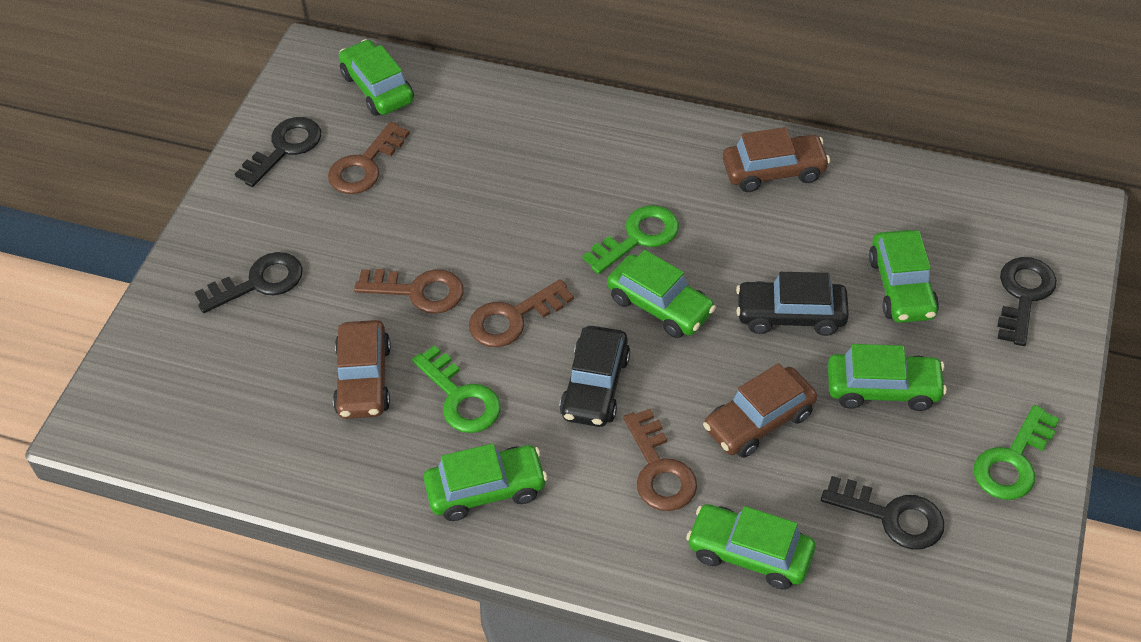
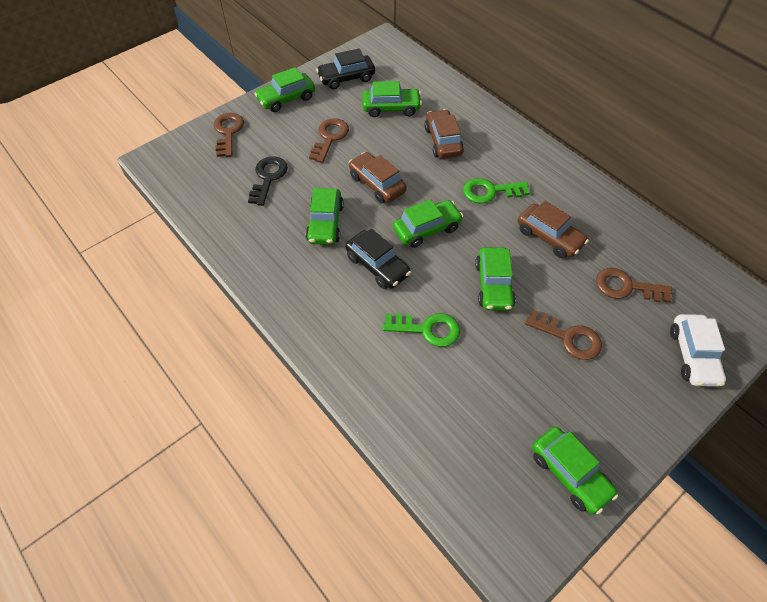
black key: [195,252,303,313] [235,117,321,187] [821,476,944,549] [997,257,1057,346] = 4 -> [248,156,288,206] = 1
green key: [412,345,501,433] [583,205,679,274] [974,405,1059,500] = 3 -> [383,313,460,347] [463,178,530,204] = 2
white car: none = 0 -> [670,314,726,387] = 1

